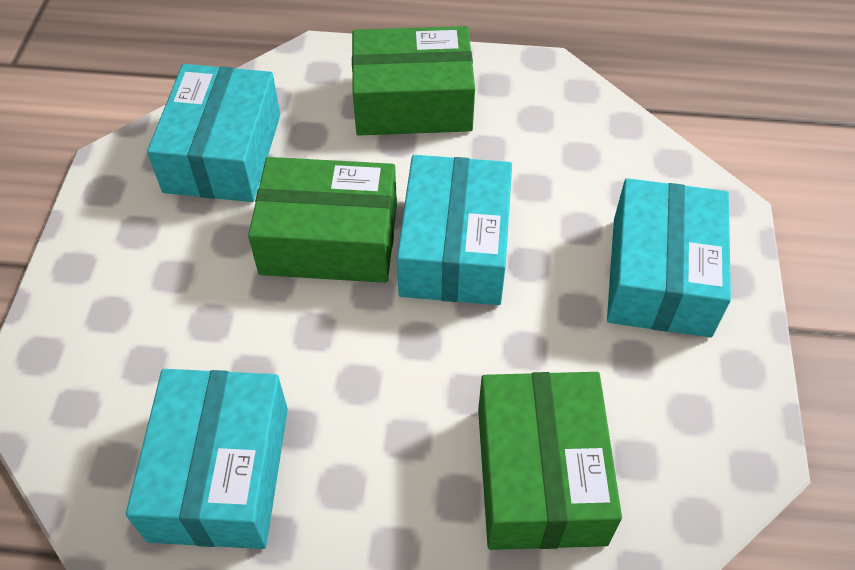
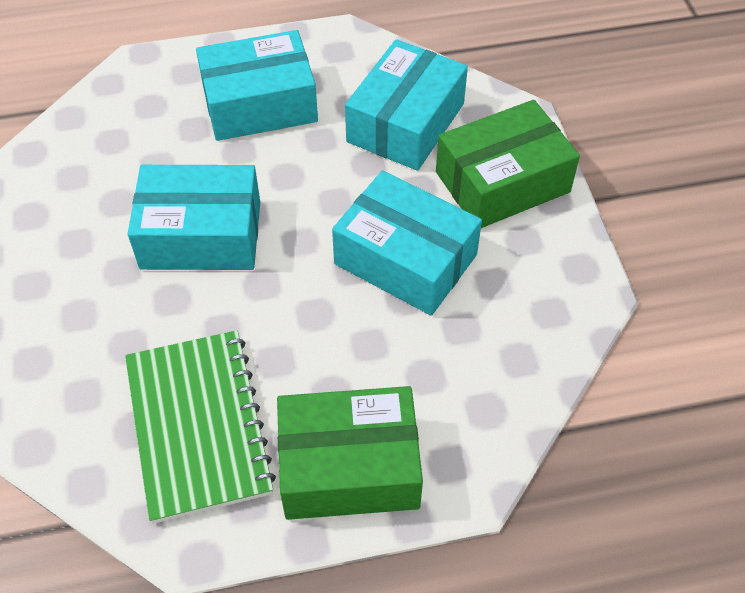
green box: [248,157,397,283] [352,26,475,135] [478,372,622,550] = 3 -> [277,386,423,520] [436,100,580,228] = 2
green notebook: none = 0 -> [125,330,276,524] = 1

